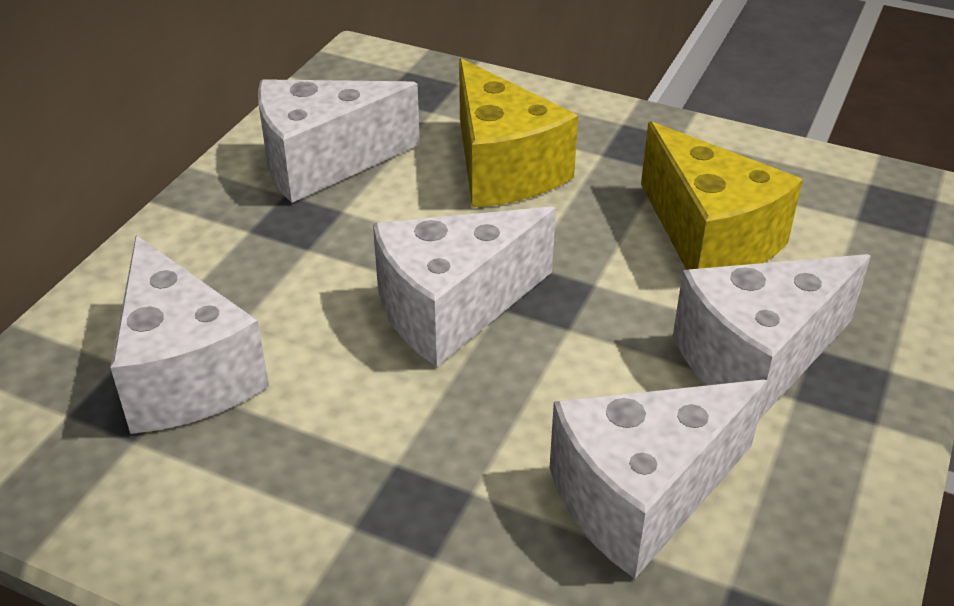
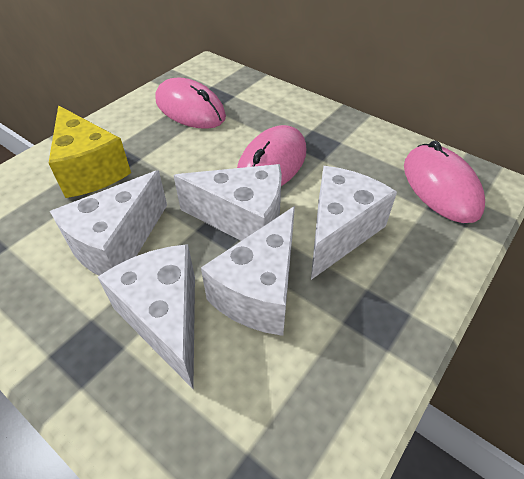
pink mouse: none = 0 -> [155,78,226,129] [237,125,306,186] [404,141,485,223] = 3
yellow cheese: [459,58,578,208] [641,121,803,270] = 2 -> [49,105,131,198] = 1

